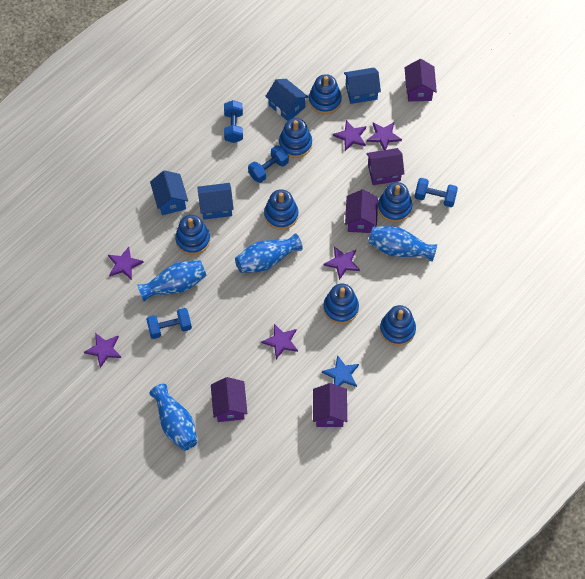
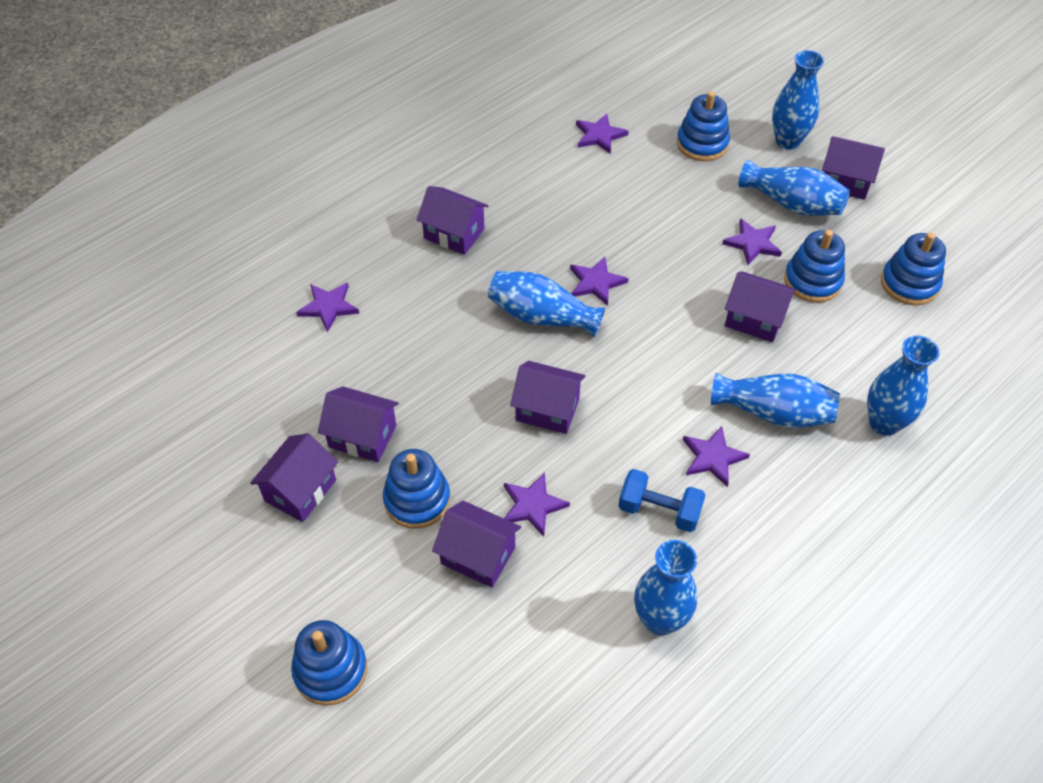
blue dumbbell: [146,308,192,339] [224,100,243,143] [248,145,289,183] [415,178,458,207] = 4 -> [618,469,705,532] = 1
blue house: [150,170,188,215] [197,183,234,220] [265,79,308,121] [344,68,381,104] = 4 -> none = 0
blue stacking toy: [175,215,210,255] [264,189,298,230] [279,118,312,158] [309,74,342,114] [323,283,359,324] [378,182,412,222] [380,305,416,346] = 7 -> [291,620,367,706] [383,449,450,529] [677,91,730,161] [784,230,845,303] [881,233,946,305] = 5
blue star: [322,355,359,387] = 1 -> none = 0
blue vase: [137,260,207,302] [149,384,197,451] [235,233,303,273] [368,226,437,262] = 4 -> [488,271,605,337] [634,540,697,636] [711,373,840,428] [739,160,850,216] [772,50,824,150] [867,336,940,436] = 6
purple house: [211,377,248,422] [313,383,347,427] [345,189,378,233] [366,148,405,185] [405,59,437,101] = 5 -> [250,433,338,522] [318,386,399,462] [417,186,489,255] [432,501,521,588] [510,361,586,434] [725,271,796,342] [822,136,885,200] = 7

